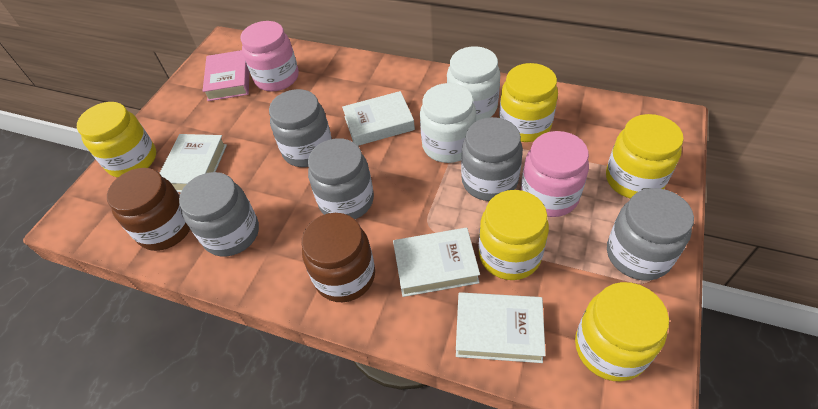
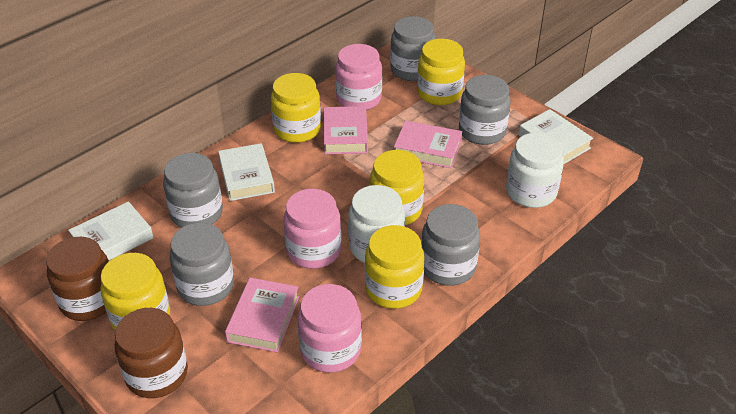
pink book: [203,50,249,101] = 1 -> [225,278,299,353] [324,106,368,154] [394,121,462,168] = 3
pink jar: [241,21,299,91] [521,131,589,217] = 2 -> [283,189,341,269] [298,284,362,373] [335,44,382,110] = 3
white book: [160,134,227,192] [342,91,415,146] [393,228,480,297] [456,292,546,363] = 4 -> [68,201,154,260] [218,143,275,201] [519,109,593,164] = 3

